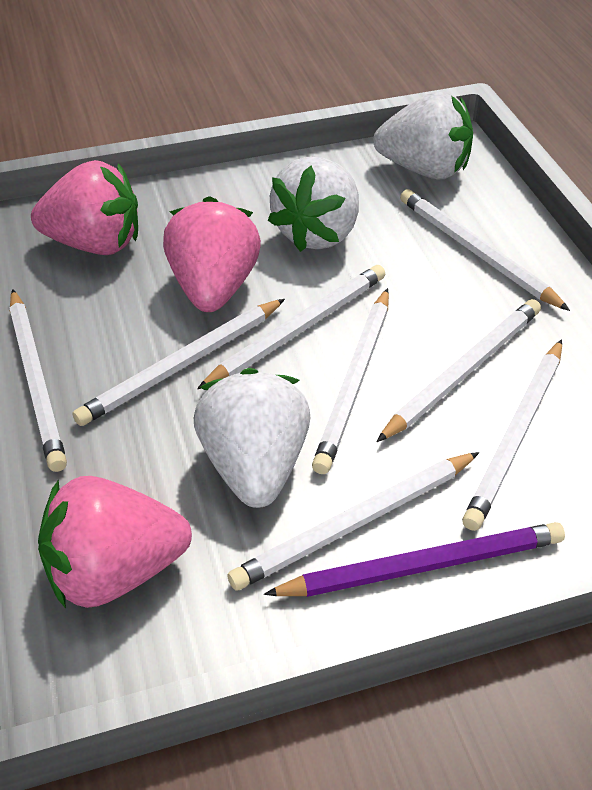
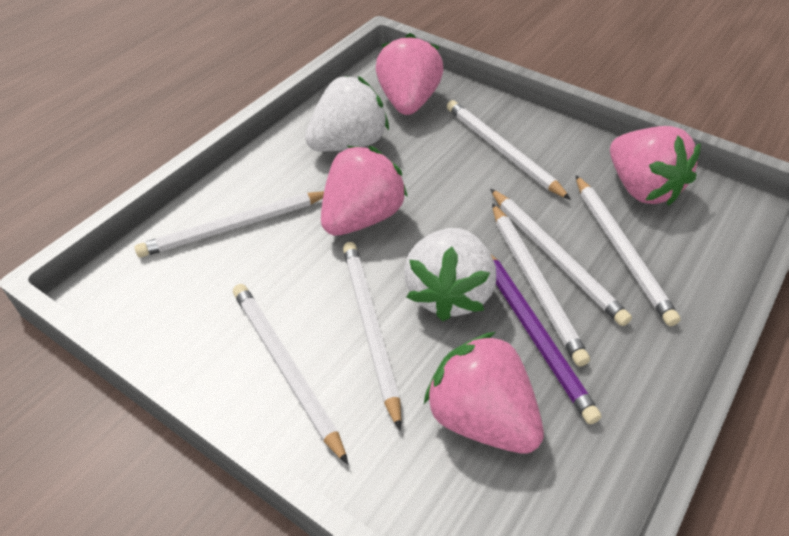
pink strawberry: [31,160,138,255] [38,476,192,608] [163,196,261,312] = 3 -> [321,146,408,236] [376,33,444,115] [424,332,544,454] [610,126,701,206] = 4
white pencil: [10,289,67,472] [72,299,285,426] [197,265,385,389] [227,452,479,591] [312,288,389,474] [376,299,541,442] [400,189,570,311] [462,339,562,531] = 8 -> [135,191,324,257] [233,284,348,465] [343,242,401,431] [447,100,571,200] [490,189,632,326] [492,203,590,367] [576,175,681,326] = 7
white strawberry: [194,368,310,508] [268,157,359,252] [373,91,473,180] = 3 -> [305,76,389,151] [404,228,496,321] = 2

